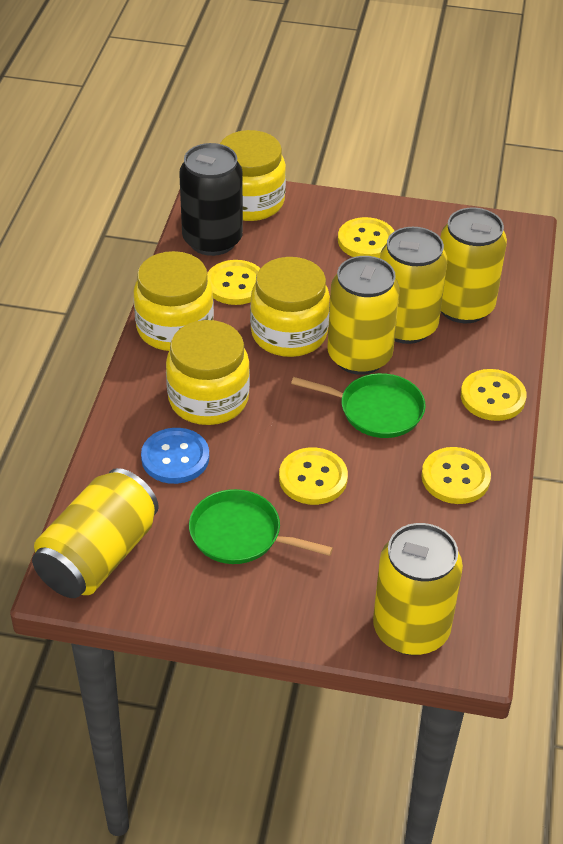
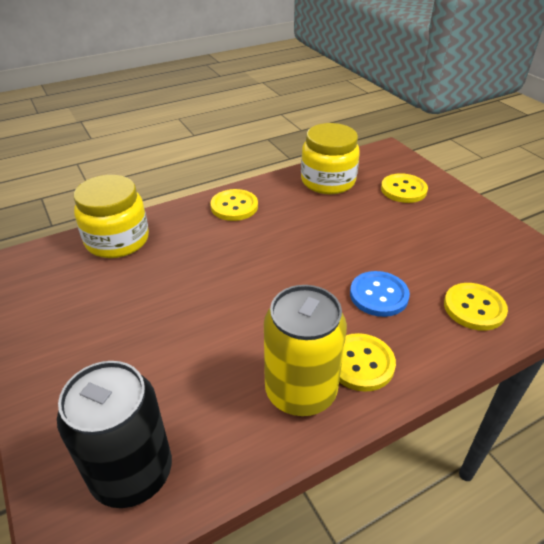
green pan: [189,489,333,564] [291,373,426,438] = 2 -> none = 0
yellow button: [207,260,260,305] [279,448,348,505] [338,217,394,258] [421,447,491,504] [461,369,526,421] = 5 -> [210,189,258,221] [339,333,396,392] [381,173,428,203] [444,283,508,331] = 4
yellow can: [32,468,159,598] [327,256,400,375] [373,523,463,655] [380,227,447,344] [440,208,507,323] = 5 -> [264,285,347,416] = 1
yellow jar: [134,251,214,351] [166,320,250,425] [220,130,286,221] [250,257,330,357] = 4 -> [74,175,149,258] [301,123,360,194] = 2

